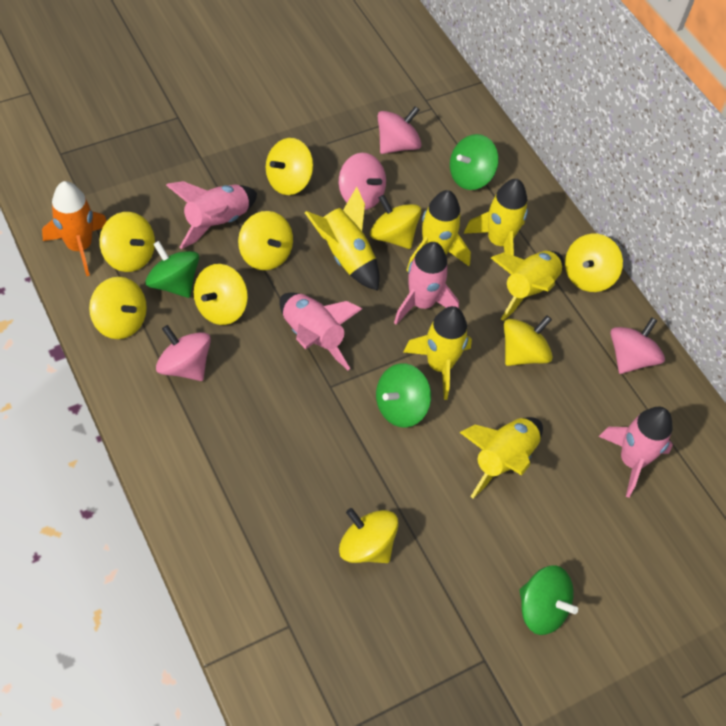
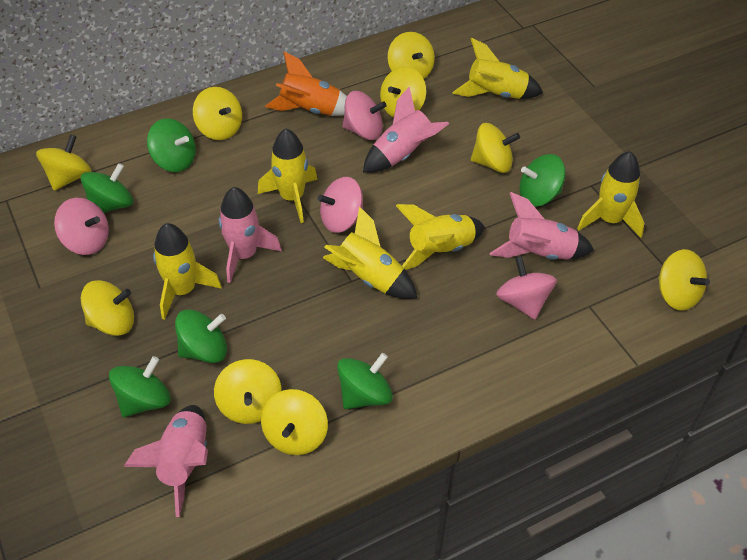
green spinning top: [146,241,199,298] [376,363,431,428] [450,134,499,190] [519,566,578,635] = 4 -> [81,163,133,213] [109,356,171,417] [147,118,196,172] [175,309,227,363] [337,353,393,409] [520,154,565,207] = 6

